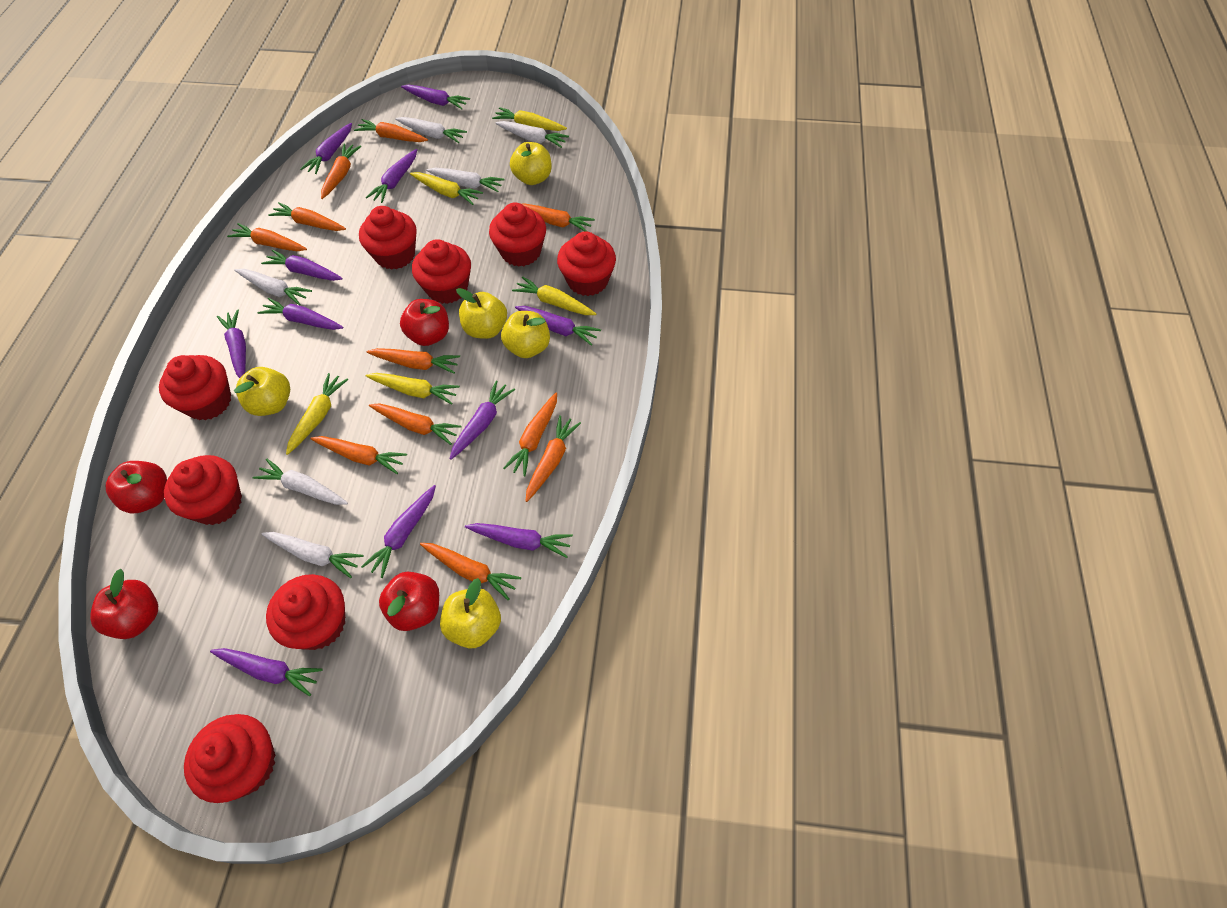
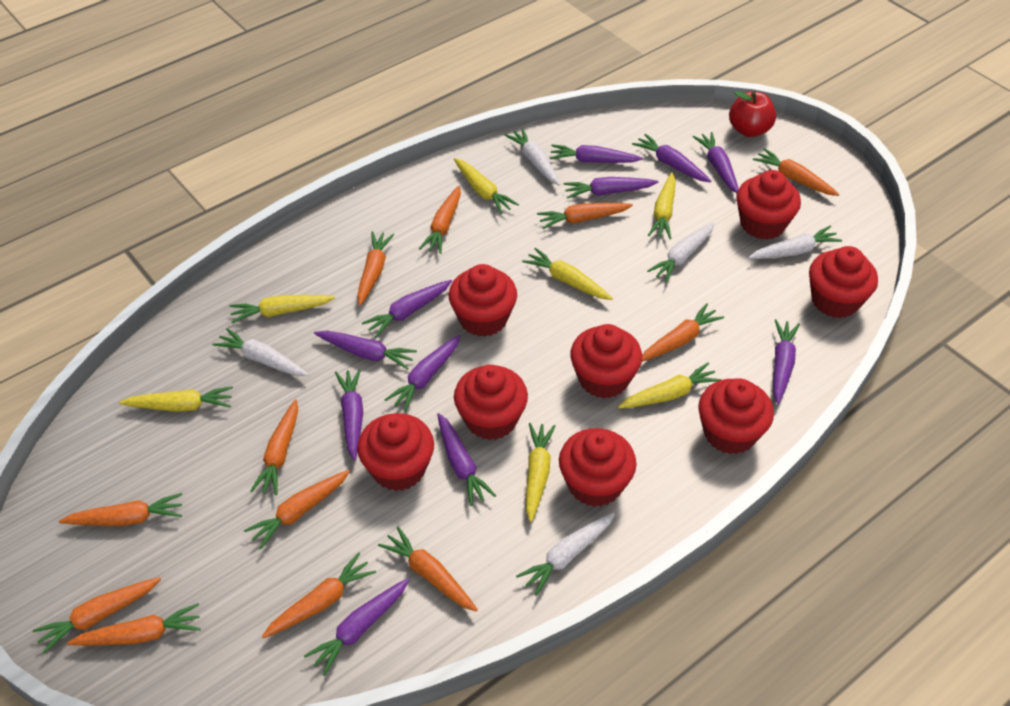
orange carrot: [227,223,307,251] [268,202,346,231] [310,436,407,474] [321,144,361,199] [354,119,428,142] [366,348,460,374] [369,404,462,445] [420,543,521,600] [503,393,557,476] [522,203,595,232] [526,415,581,502] = 11 -> [33,577,161,654] [59,493,182,526] [67,603,201,646] [244,470,350,549] [250,399,298,495] [262,553,376,638] [357,231,394,306] [378,526,478,612] [419,186,461,254] [537,203,633,229] [642,303,724,362] [753,148,839,196] = 12
red apple: [90,569,158,639] [106,461,167,513] [379,572,439,631] [400,299,449,346] = 4 -> [729,91,776,137] = 1
white carrot: [234,269,312,305] [253,459,348,505] [261,532,363,578] [395,117,467,143] [426,168,505,192] [495,121,569,148] = 6 -> [212,328,309,376] [505,128,561,186] [516,512,615,596] [647,222,715,283] [748,226,842,259] = 5
yellow apple: [234,367,290,416] [440,578,501,648] [456,288,507,339] [501,311,550,358] [510,142,552,185] = 5 -> none = 0
yellow carrot: [286,373,348,455] [366,373,460,405] [410,172,483,205] [492,107,567,131] [512,276,596,315] = 5 -> [119,386,233,412] [230,295,335,324] [454,158,519,214] [522,248,613,300] [526,423,556,522] [618,362,721,409] [648,172,676,239] = 7

